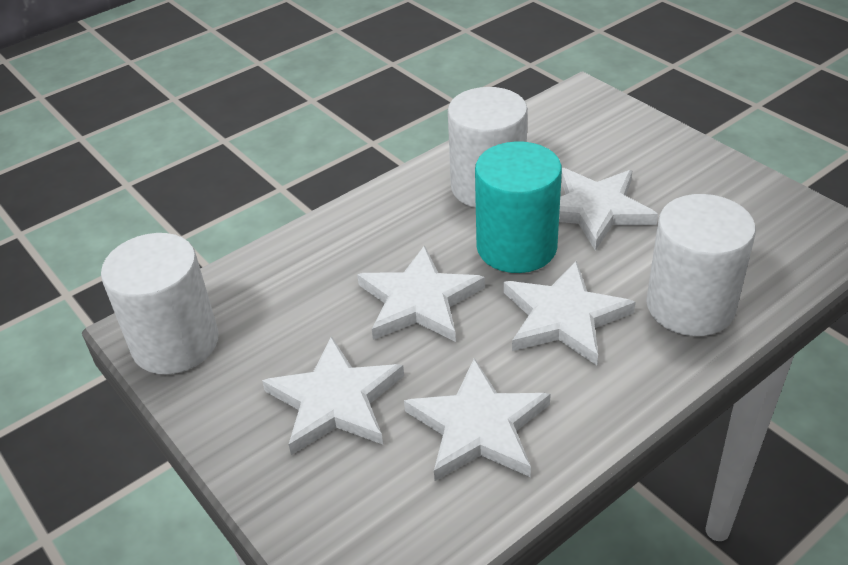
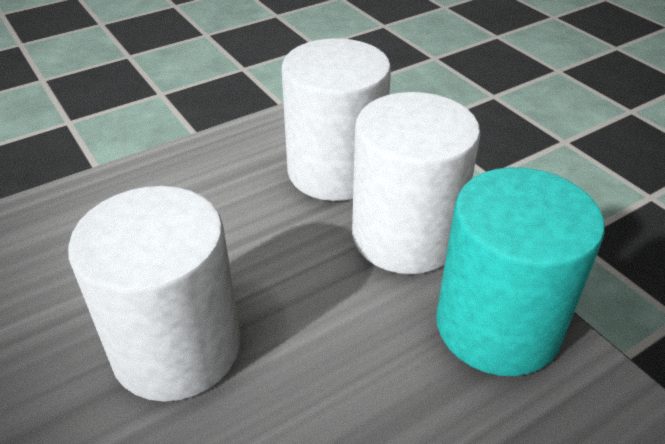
white star: [262,336,404,455] [357,245,485,342] [404,358,551,481] [504,261,635,365] [559,168,658,251] = 5 -> none = 0

